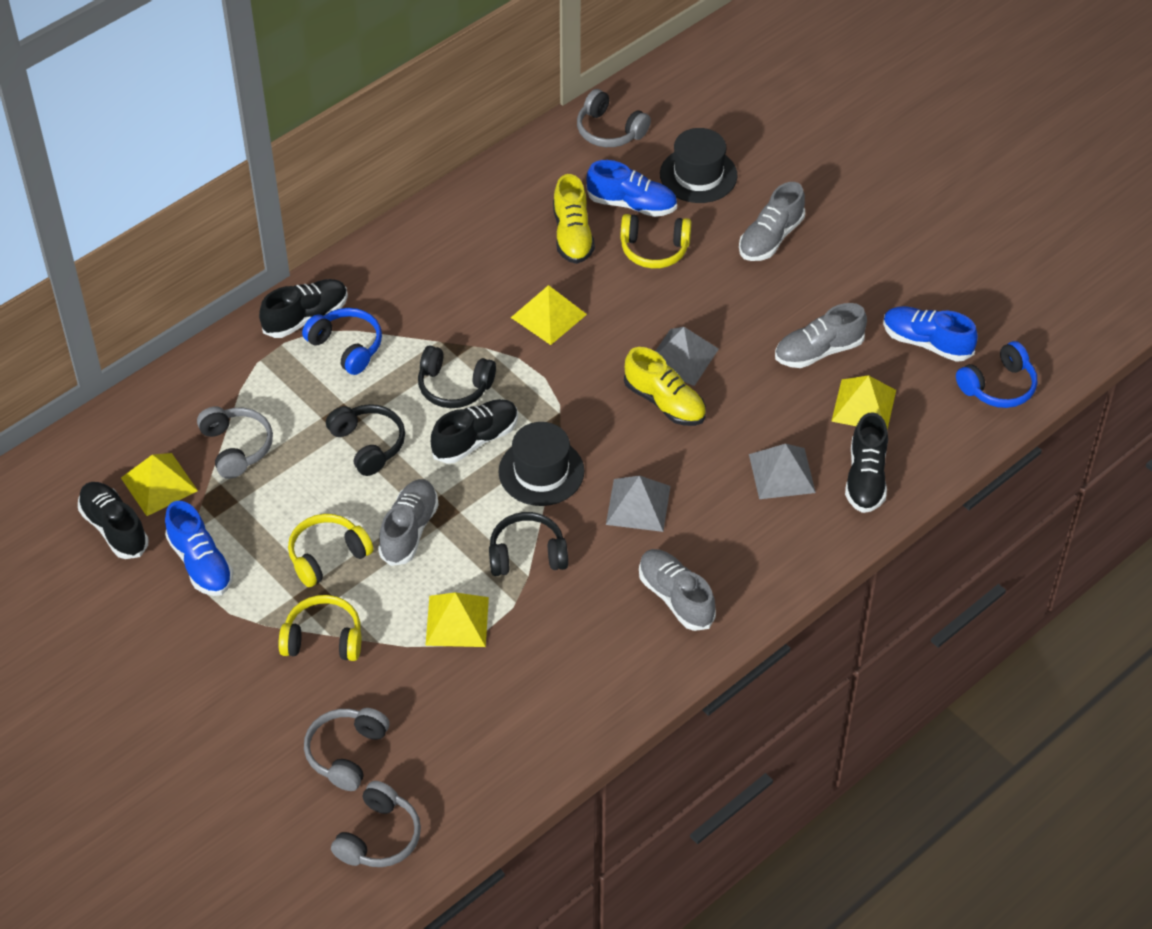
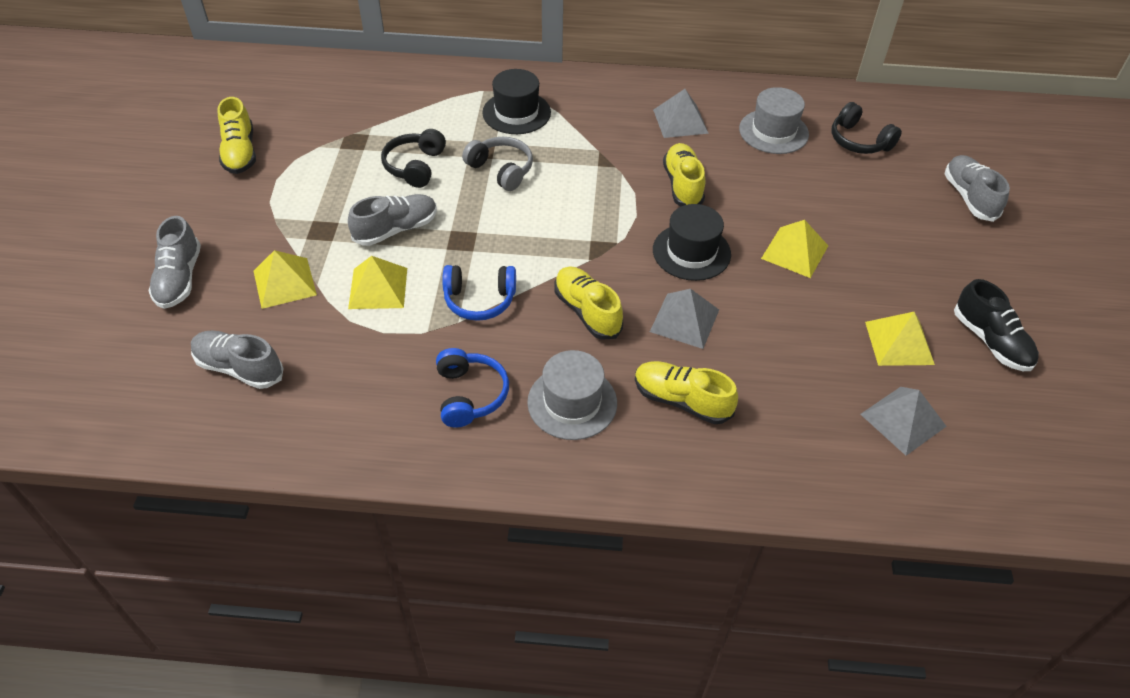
black headphones: [326,404,405,476] [418,346,496,408] [489,512,568,576] = 3 -> [381,129,446,188] [832,102,902,154] = 2
black shoe: [78,482,149,559] [259,279,348,338] [431,399,518,464] [845,412,888,513] = 4 -> [954,279,1039,371] = 1
blue shoe: [165,501,233,596] [586,160,677,217] [883,306,978,362] = 3 -> none = 0
grey hat: none = 0 -> [527,350,617,440] [739,87,809,154] = 2
grey headphones: [197,406,273,479] [304,708,390,791] [331,781,421,867] [577,89,651,147] = 4 -> [462,137,533,191] = 1
yellow headphones: [278,595,361,661] [288,514,373,587] [620,214,691,269] = 3 -> none = 0
yellow shoe: [553,174,595,264] [624,347,706,426] = 2 -> [217,97,256,174] [555,266,623,340] [635,361,738,424] [663,143,705,206] = 4

